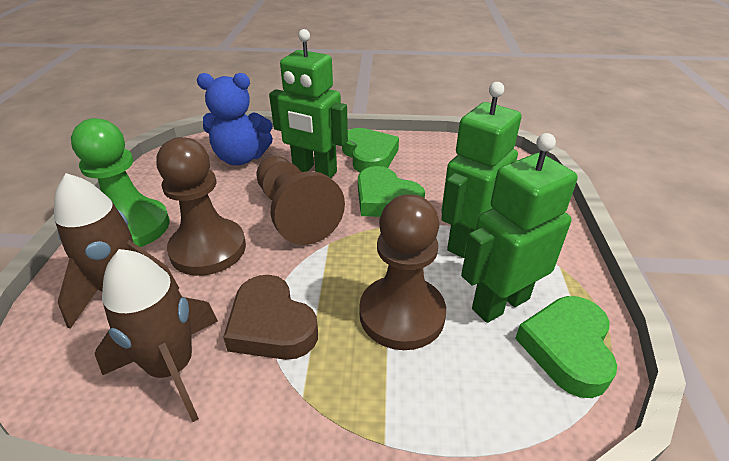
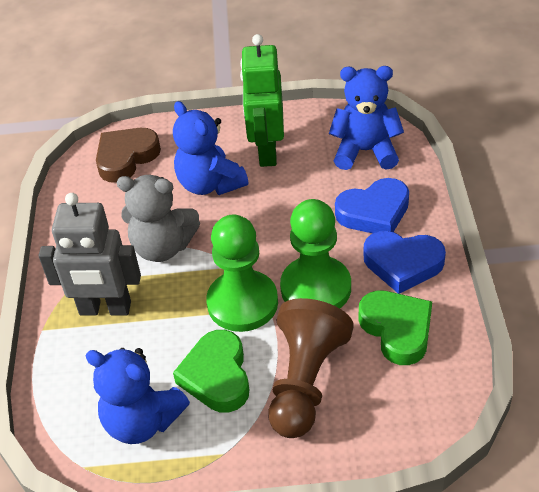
blue heart: none = 0 -> [335,178,409,233] [364,231,446,294] = 2
blue teddy bear: [197,73,273,165] = 1 -> [85,348,190,444] [173,101,248,195] [329,66,404,170] = 3
brown pawn: [156,137,246,276] [257,156,345,245] [359,194,446,350] = 3 -> [268,298,354,438] = 1
brown rocket: [54,173,179,329] [94,249,218,422] = 2 -> none = 0
green heart: [342,128,399,172] [358,166,425,217] [515,296,617,398] = 3 -> [173,330,249,413] [359,290,432,365] = 2
green pawn: [71,118,170,247] = 1 -> [206,214,278,332] [280,199,351,308] = 2
green robot: [269,29,348,178] [441,82,522,258] [461,133,578,323] = 3 -> [240,34,284,167] = 1
grey robot: none = 0 -> [39,193,141,316] = 1
grey teddy bear: none = 0 -> [117,175,200,262] = 1

